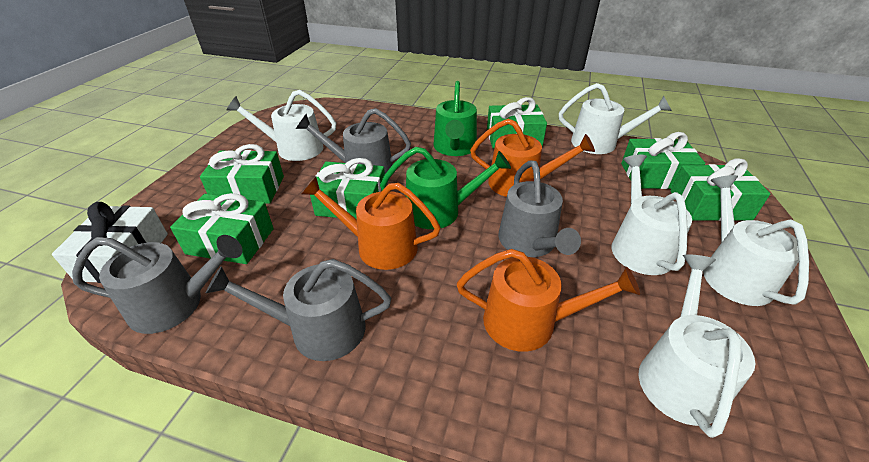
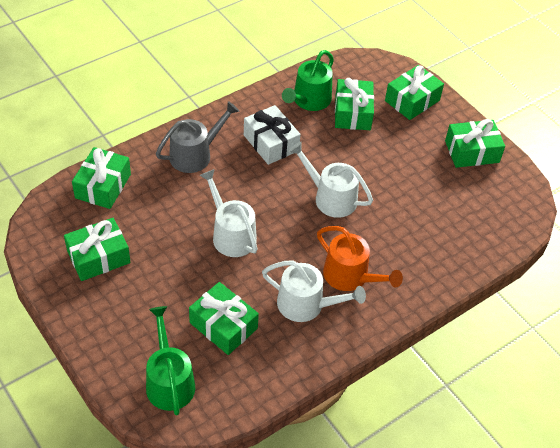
grey watering can: [72,235,243,334] [206,259,391,361] [296,108,411,174] [498,161,581,257] = 4 -> [156,101,239,173] = 1
orange watering can: [302,177,441,270] [457,249,640,352] [470,119,595,197] = 3 -> [317,226,403,291] = 1
white watering can: [227,90,336,161] [559,83,672,154] [612,155,692,275] [638,254,755,438] [703,175,809,306] = 5 -> [200,169,258,257] [262,261,366,322] [289,142,373,218] = 3

